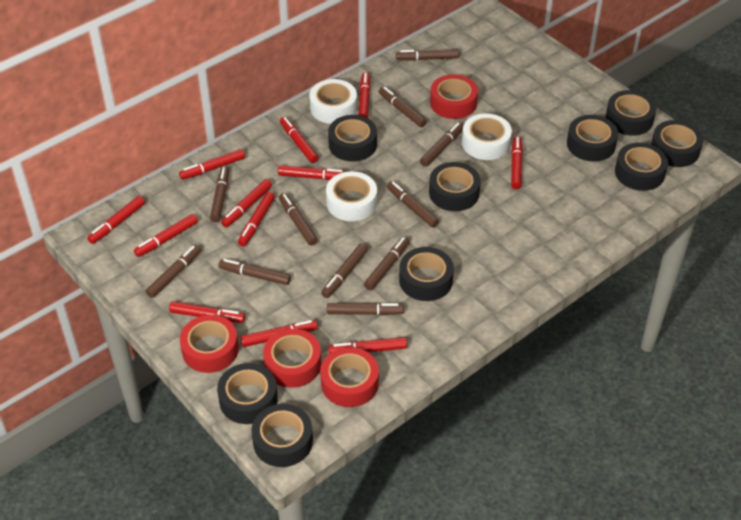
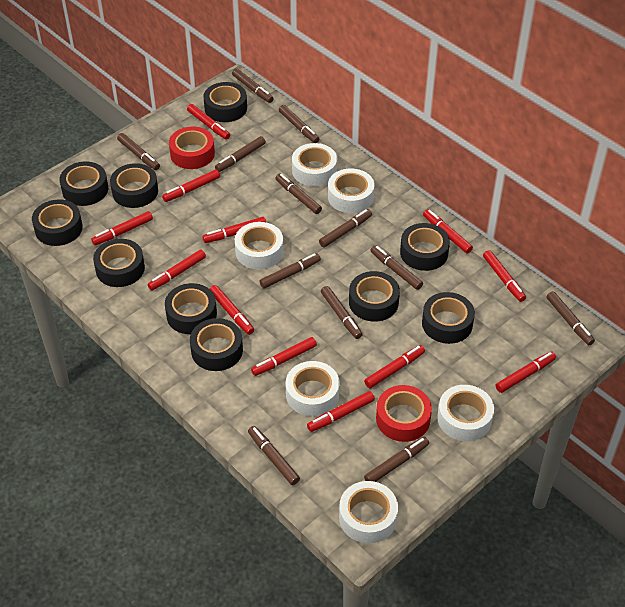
black tape: [217,363,278,424] [251,404,313,467] [328,115,377,162] [399,247,454,301] [429,162,481,211] [567,115,618,162] [605,90,656,136] [615,142,668,191] [651,120,703,167] = 9 -> [32,199,83,246] [60,161,108,206] [93,239,145,287] [110,163,158,208] [165,283,217,334] [190,318,243,371] [204,82,247,122] [349,271,400,322] [400,223,450,271] [422,292,475,344] = 10
brown marker: [146,245,201,298] [210,166,229,222] [219,259,291,285] [279,193,318,246] [321,243,368,298] [327,303,404,315] [364,236,410,290] [379,87,427,127] [387,181,439,228] [396,49,459,61] [420,122,463,167] = 11 -> [117,133,160,170] [215,136,266,172] [232,68,274,103] [248,426,300,485] [260,253,321,289] [275,174,322,214] [279,105,319,143] [319,209,372,247] [321,286,363,339] [364,437,429,482] [371,245,423,290] [546,291,595,345] = 12
red tape: [180,315,239,373] [263,329,321,388] [320,347,379,407] [430,74,478,119] = 4 -> [169,127,215,169] [376,385,432,442] = 2
white tape: [310,79,357,124] [326,171,377,221] [462,113,512,160] = 3 -> [235,222,284,270] [286,361,339,416] [292,143,337,187] [328,169,374,213] [339,481,398,543] [437,385,494,441] = 6

